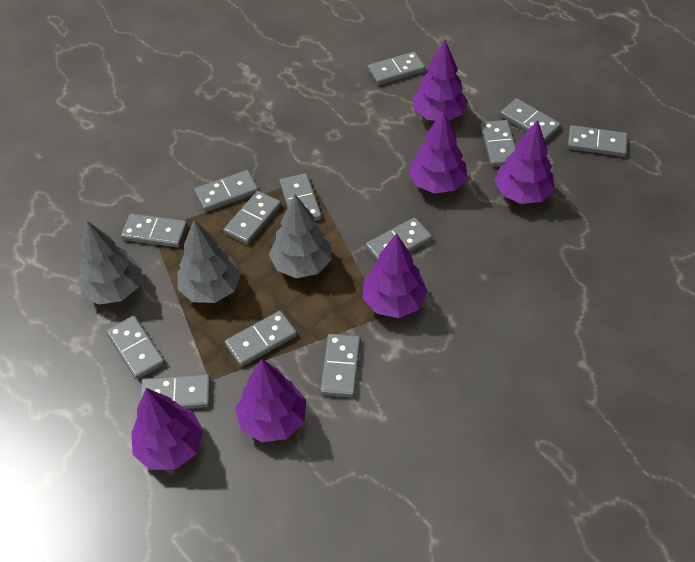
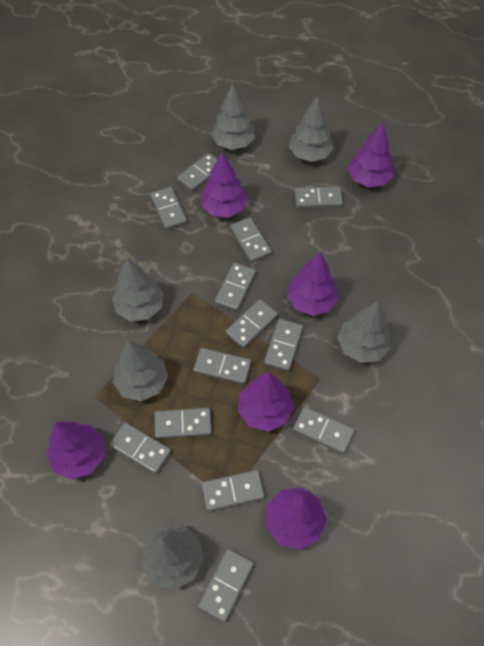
grey tree: [78,221,142,304] [177,220,241,303] [269,194,332,278] = 3 -> [112,258,164,321] [113,340,168,401] [141,524,204,590] [211,84,255,150] [289,95,334,162] [337,301,390,363] = 6

